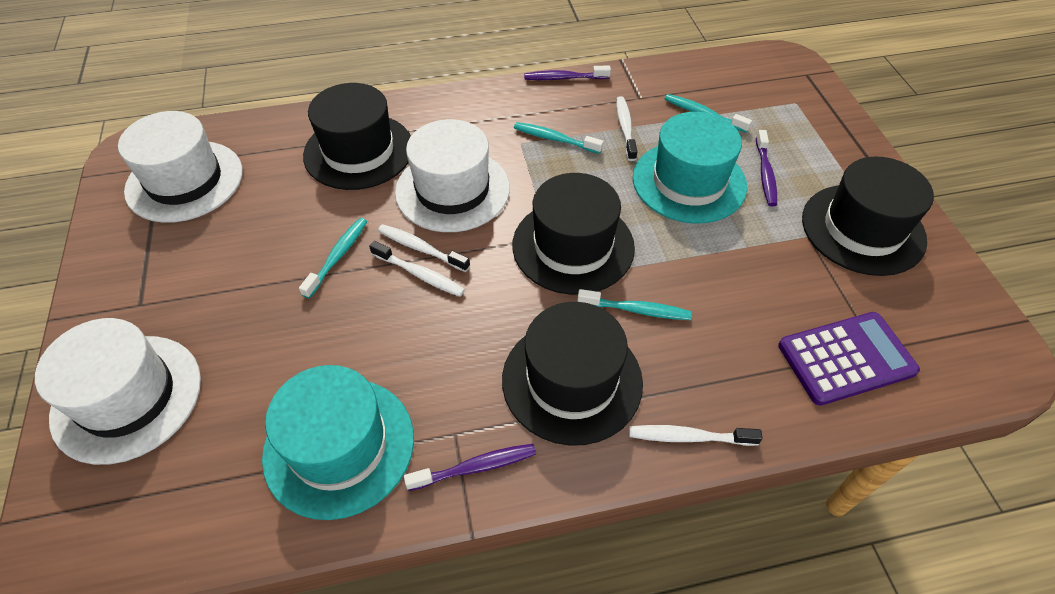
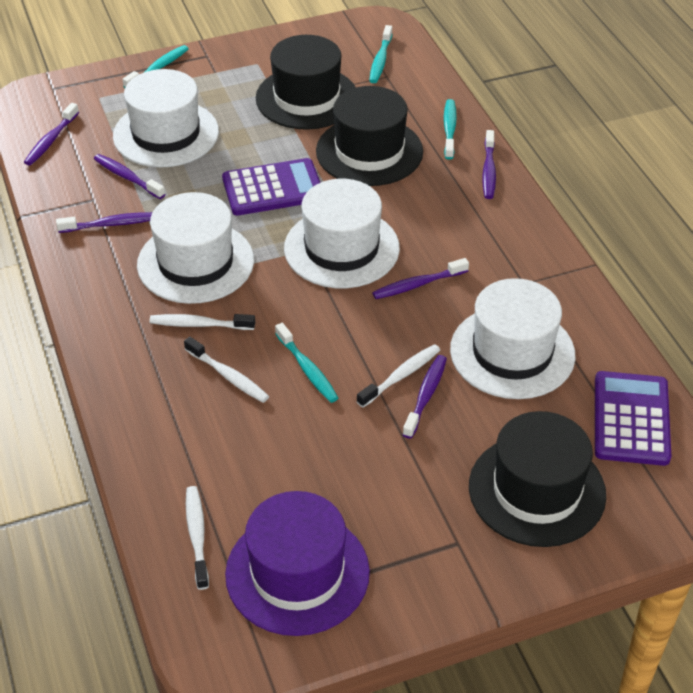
black hat: [303,83,411,190] [502,302,643,446] [512,173,635,295] [802,157,934,276] = 4 -> [256,35,356,130] [316,86,423,186] [469,411,606,547] = 3
purple calculator: [778,312,920,406] = 1 -> [222,158,320,216] [595,371,671,466] = 2
purple hat: none = 0 -> [225,491,370,636] = 1
purple toothbrush: [404,444,536,491] [524,66,611,80] [756,130,777,206] = 3 -> [24,103,79,165] [56,212,153,233] [94,154,165,199] [372,258,469,299] [402,355,447,439] [482,130,496,199] = 6
turquoise hat: [262,365,414,520] [633,112,747,224] = 2 -> none = 0
white hat: [35,318,201,465] [118,111,243,223] [395,119,510,232] = 3 -> [113,69,219,167] [137,192,254,304] [284,179,400,288] [450,278,576,399] = 4

